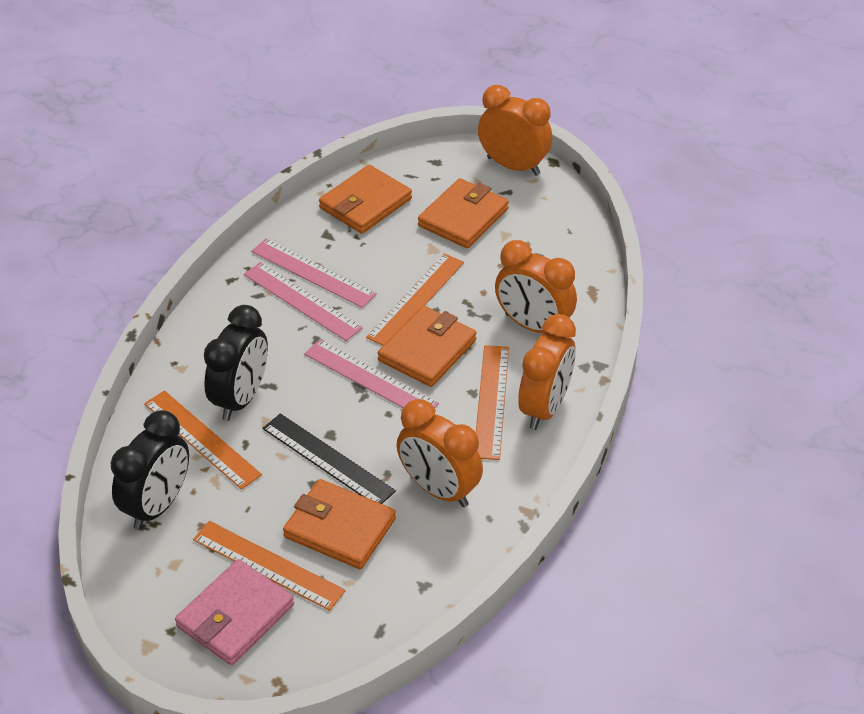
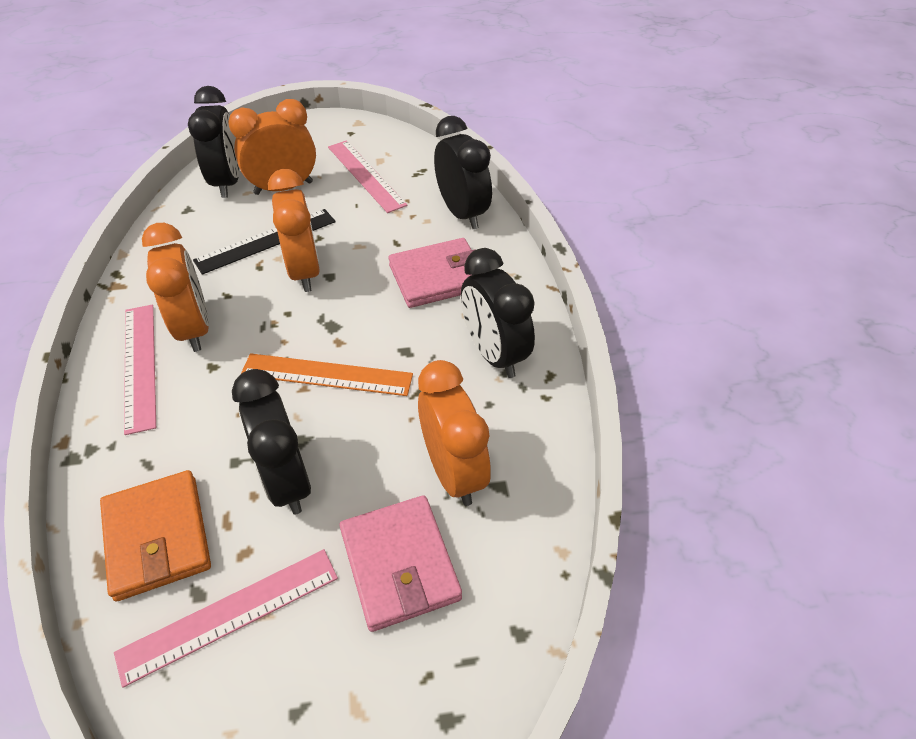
black clock: [111,410,189,530] [204,305,268,421] = 2 -> [188,86,240,198] [232,369,311,515] [434,116,492,229] [461,248,535,378] = 4
orange ruler: [144,390,262,489] [193,521,346,611] [366,253,464,346] [476,345,509,460] = 4 -> [241,353,413,396] = 1
orange wallet: [283,479,396,569] [319,165,412,234] [378,306,477,387] [418,178,509,248] = 4 -> [100,470,211,601] = 1
pink wallet: [175,559,294,665] = 1 -> [340,495,462,632] [389,238,474,308] = 2

